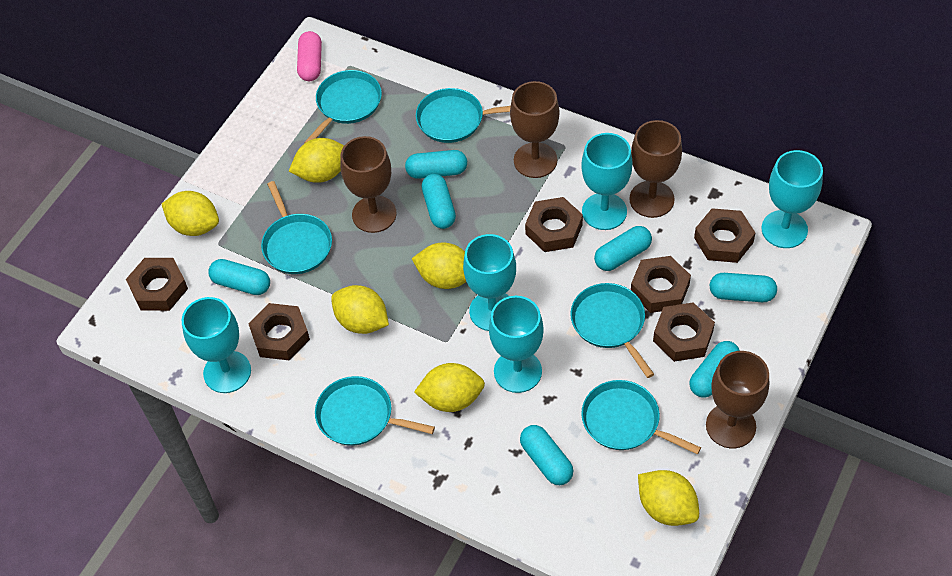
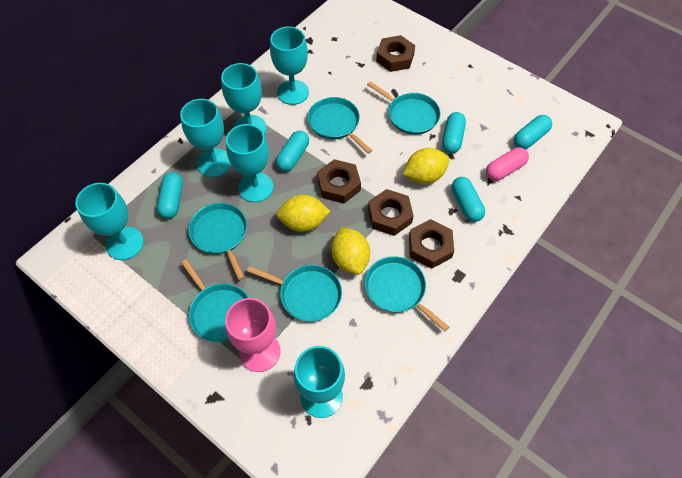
brown goblet: [340,136,397,233] [510,81,559,178] [629,120,682,218] [706,351,769,448] = 4 -> none = 0
brown nut: [126,258,188,310] [248,303,310,360] [525,197,583,252] [631,256,691,313] [653,302,715,362] [694,208,755,263] = 6 -> [317,159,361,204] [368,189,414,236] [376,35,415,72] [409,219,454,269] = 4
pink goblet: none = 0 -> [225,298,281,372] = 1
turquoise capsule: [209,259,270,295] [405,150,467,179] [422,174,456,229] [520,425,573,485] [594,226,652,271] [689,341,740,397] [710,273,777,302] = 7 -> [157,172,183,219] [276,131,309,171] [442,112,466,154] [452,177,485,222] [514,115,552,149] = 5
turquoise goblet: [182,297,251,393] [463,234,516,331] [489,296,544,393] [581,133,632,230] [761,150,823,248] = 5 -> [75,183,144,260] [180,99,231,177] [221,63,267,134] [226,124,273,202] [270,26,309,105] [294,346,345,418] = 6
yellow lemon: [162,191,219,236] [289,138,344,183] [331,285,389,334] [412,243,466,289] [414,363,485,412] [638,470,699,526] = 6 -> [277,195,330,232] [331,227,370,275] [403,148,449,184] = 3

